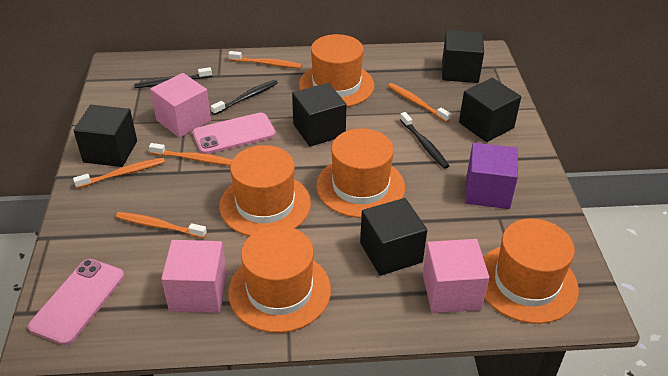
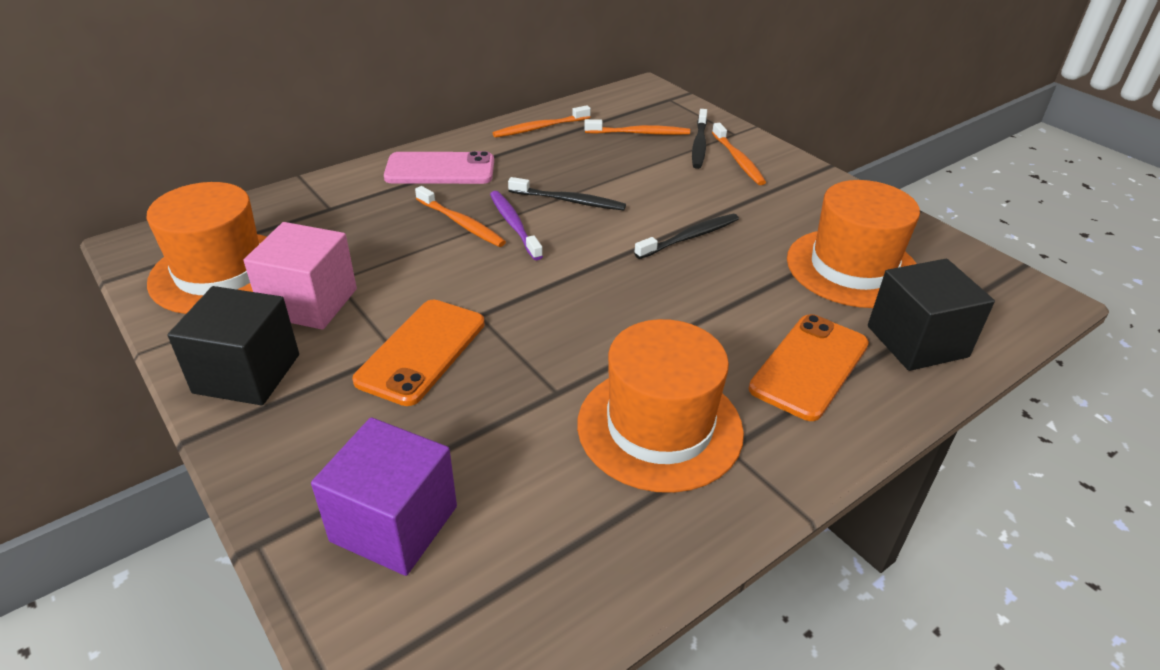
black cube: [73,105,137,167] [292,83,346,147] [360,198,427,276] [442,30,484,83] [459,78,521,142] = 5 -> [168,286,299,405] [868,259,995,371] = 2
orange hat: [219,145,311,236] [228,226,331,333] [299,34,374,107] [316,129,405,218] [483,219,579,324] = 5 -> [146,182,266,314] [577,319,744,493] [787,180,920,308] = 3
orange phone: none = 0 -> [352,300,485,406] [749,314,869,421] = 2
orange toothbrush: [73,157,165,188] [116,212,207,238] [149,143,232,165] [228,51,302,68] [388,83,451,122] = 5 -> [415,186,506,247] [493,105,591,138] [584,119,690,135] [712,123,766,185] = 4
pink cube: [150,73,211,138] [161,240,227,313] [423,239,489,313] = 3 -> [244,222,357,330] = 1
pink phone: [28,259,124,345] [192,113,276,154] = 2 -> [384,151,494,184] = 1
purple toothbrush: none = 0 -> [490,191,543,260] = 1

